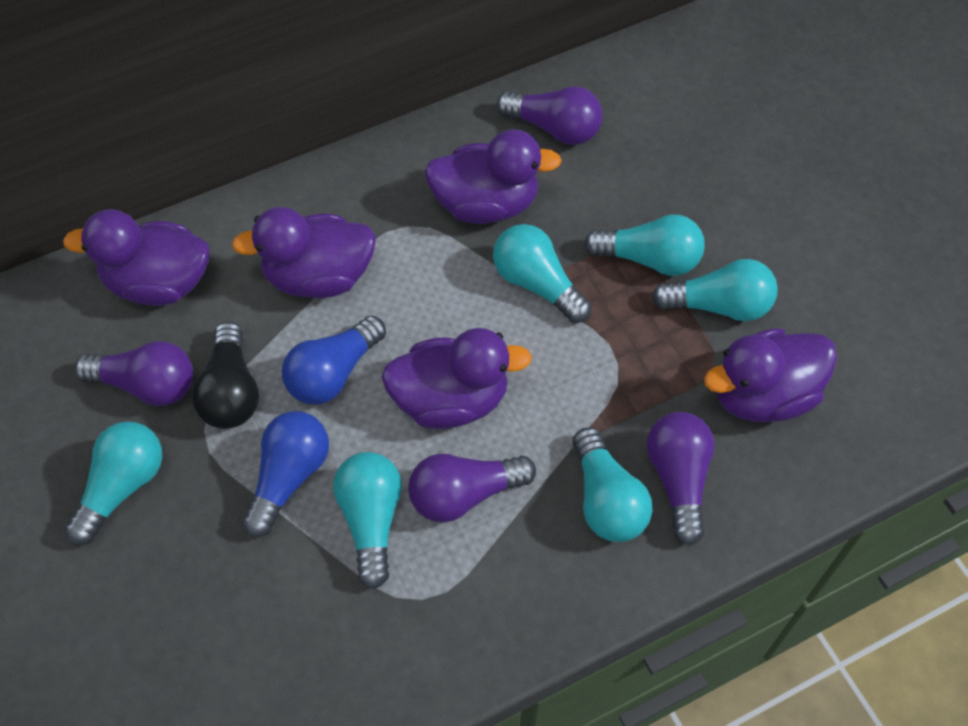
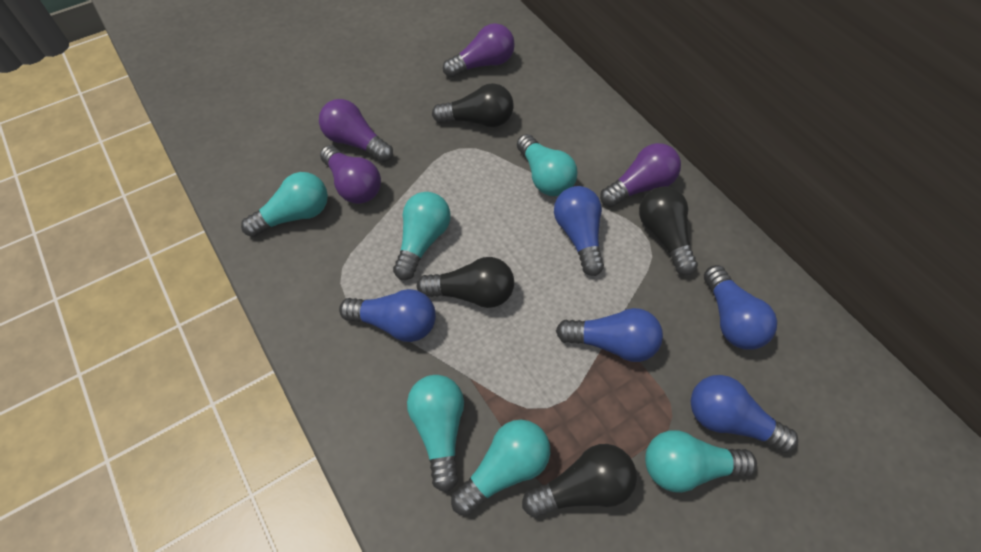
black light bulb: [192,322,259,429] = 1 -> [416,257,514,308] [432,83,514,127] [522,444,637,518] [639,186,698,275] = 4
blue light bulb: [242,411,329,537] [282,315,386,404] = 2 -> [339,289,436,342] [554,186,604,276] [556,308,663,362] [691,375,798,453] [704,265,777,350] = 5
purple duck: [63,209,210,306] [232,207,376,298] [381,328,532,429] [424,129,562,224] [704,328,837,422] = 5 -> none = 0

